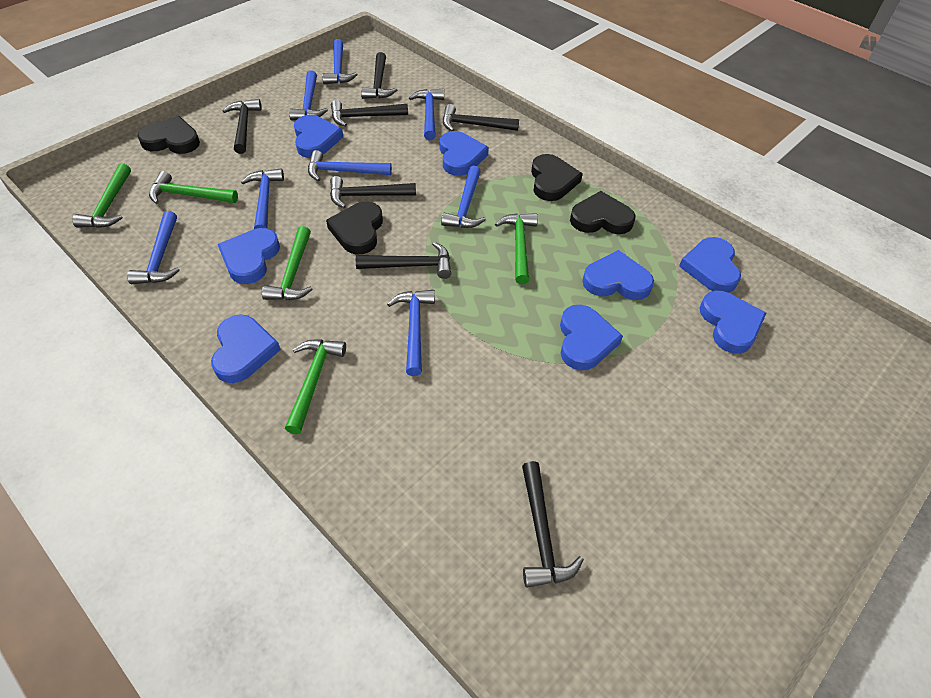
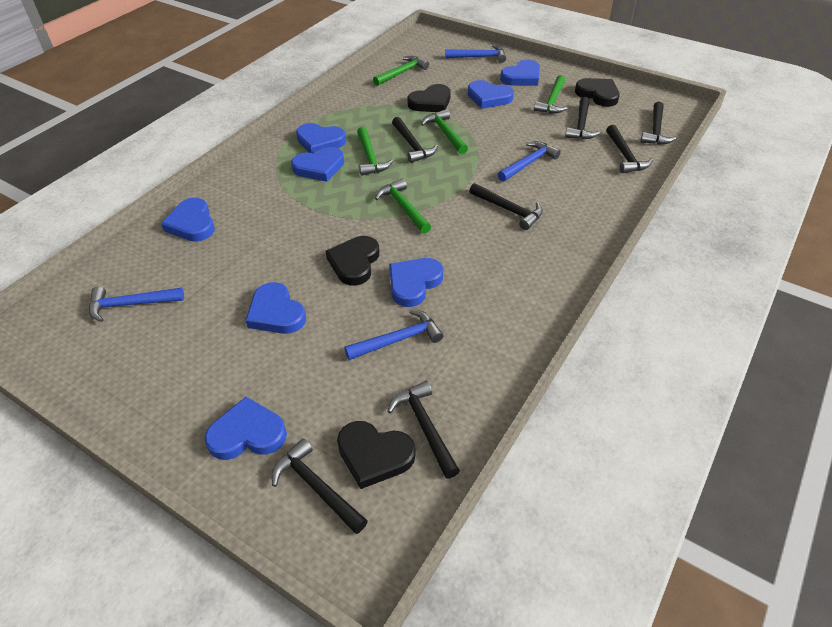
blue hammer: [127,211,180,284] [241,169,284,229] [289,71,328,120] [308,150,392,181] [322,39,358,85] [387,290,435,376] [409,88,444,140] [441,166,486,228] = 8 -> [89,286,184,322] [345,309,443,360] [446,45,506,63] [498,141,561,182] = 4

